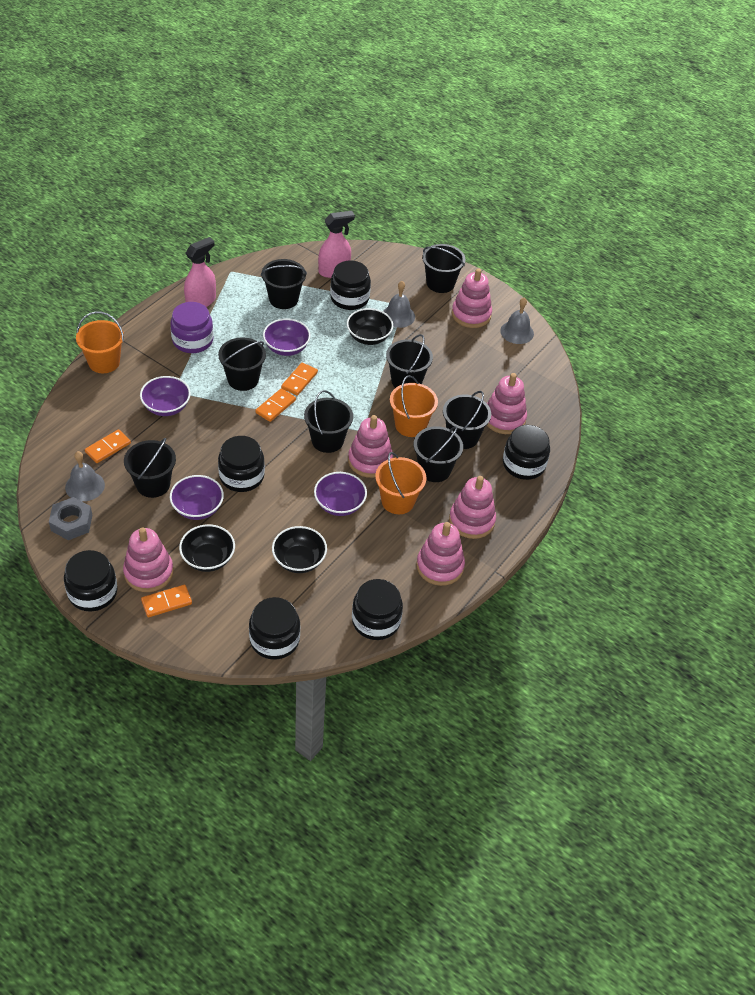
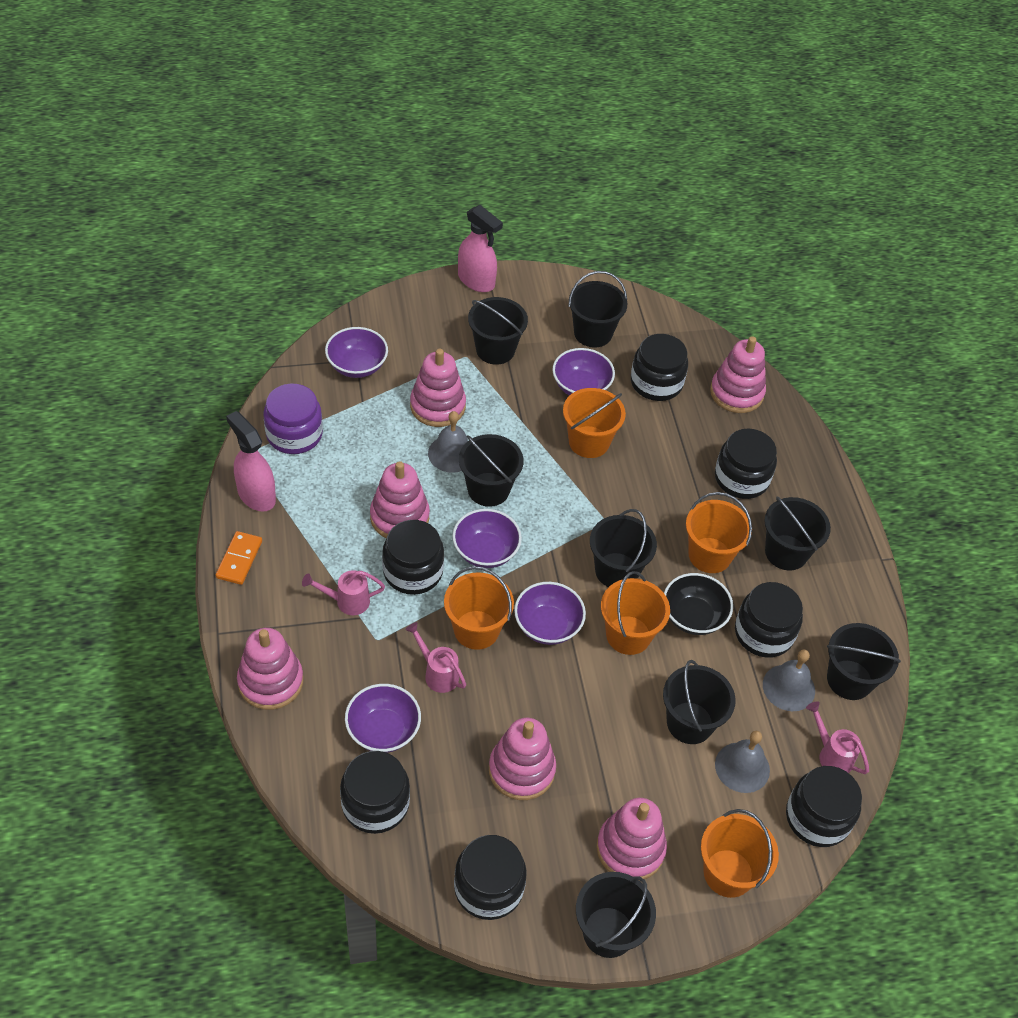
black bowl: [179,524,235,572] [272,526,327,573] [347,308,393,345] = 3 -> [664,573,733,635] = 1
black jar: [64,550,117,612] [218,436,265,492] [249,597,300,660] [330,261,371,310] [352,579,403,640] [503,425,550,480] = 6 -> [340,751,410,834] [382,520,444,595] [454,835,527,920] [631,334,688,401] [715,428,777,499] [735,582,803,658] [786,766,862,847] = 7
grey nut: [49,497,92,540] = 1 -> none = 0
orange bucket: [76,311,124,373] [375,452,426,514] [390,375,438,437] = 3 -> [444,566,514,650] [563,388,626,458] [601,571,670,655] [686,492,752,573] [701,809,779,898] = 5
orange domino: [85,429,131,463] [141,585,192,617] [255,388,296,422] [281,363,318,396] = 4 -> [216,531,262,585] = 1
pink watering can: none = 0 -> [302,570,385,615] [405,622,466,693] [806,701,869,774] = 3
purple bowl: [140,376,191,416] [170,475,224,520] [263,318,311,356] [314,472,367,516] = 4 -> [325,327,388,378] [345,684,421,753] [452,509,522,568] [514,582,586,645] [552,348,615,396] = 5

